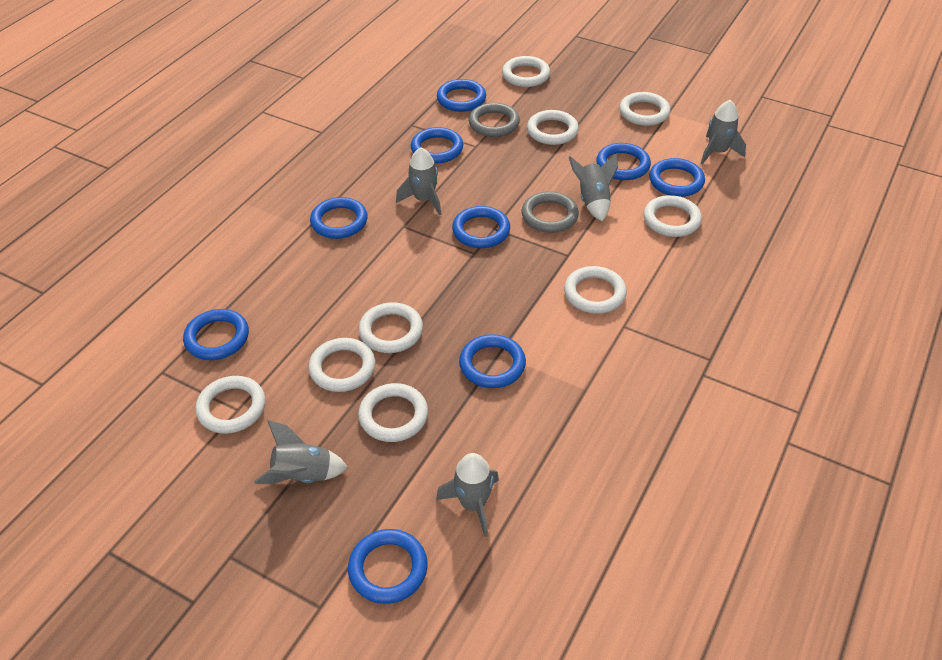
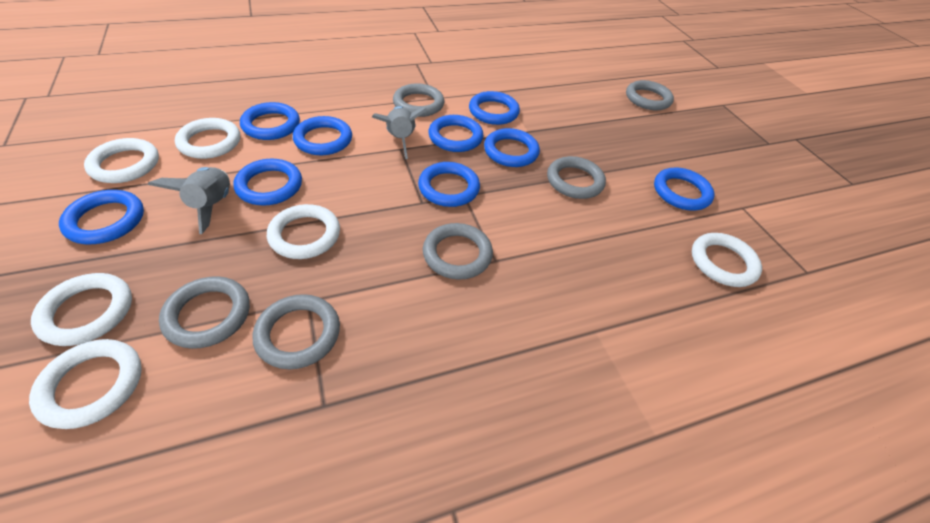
grey ring: [469,103,520,137] [522,191,579,233] = 2 -> [159,276,250,349] [252,294,340,369] [393,83,444,117] [423,223,493,280] [547,156,606,199] [626,80,674,110] = 6
grey rocket: [254,420,348,484] [396,147,441,215] [436,453,499,537] [569,153,618,221] [700,100,746,164] = 5 -> [148,167,230,234] [372,106,427,159] = 2
white ring: [195,376,266,434] [308,338,375,392] [358,383,428,442] [359,302,423,353] [502,56,550,87] [527,110,579,145] [564,266,627,314] [619,92,671,126] [644,195,702,237] = 9 -> [29,339,142,429] [31,273,132,346] [84,138,159,183] [175,118,240,159] [267,204,340,259] [692,233,762,287] = 6

